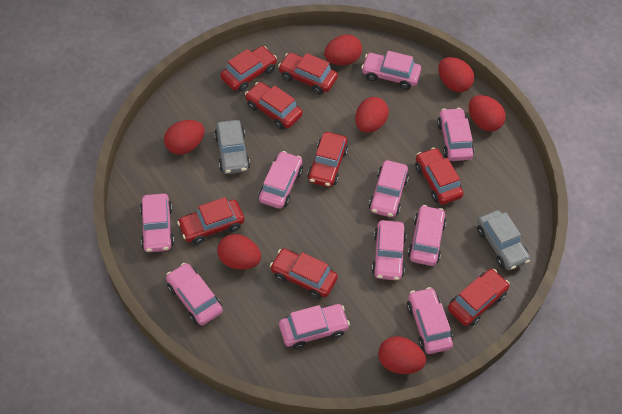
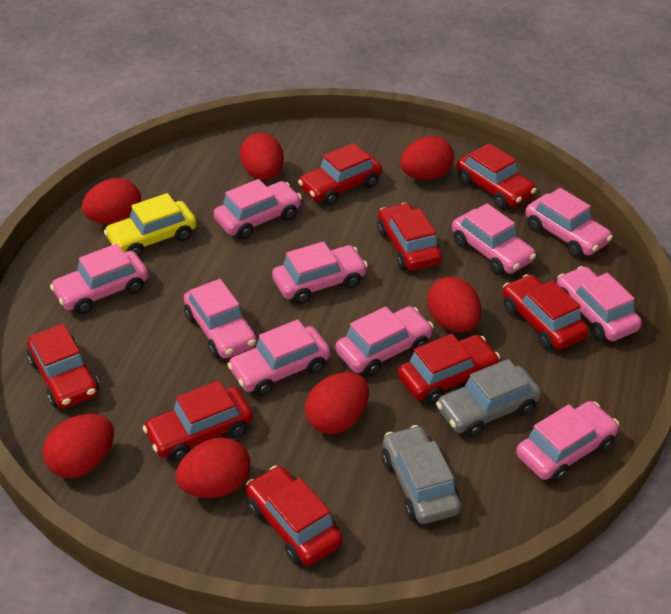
yellow car: none = 0 -> [104,193,197,257] = 1

